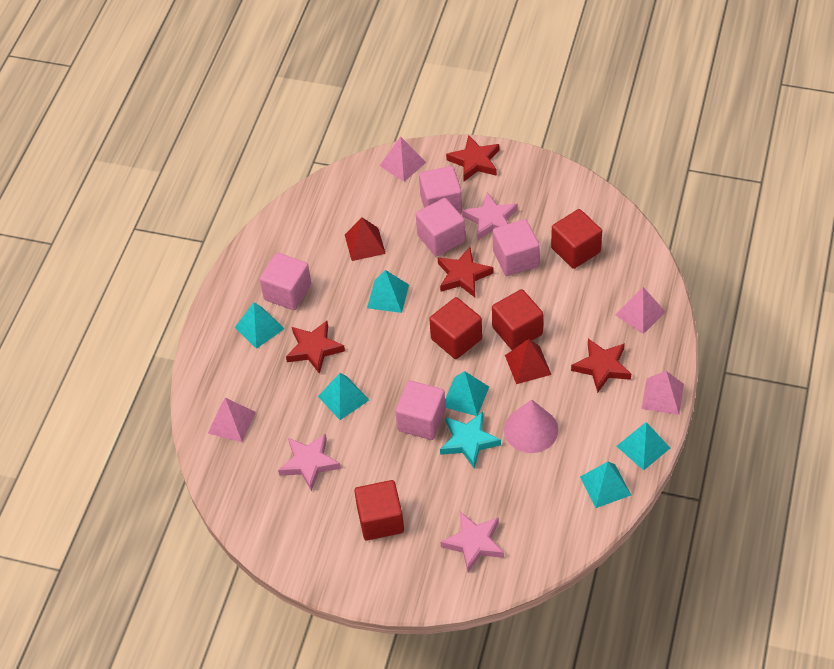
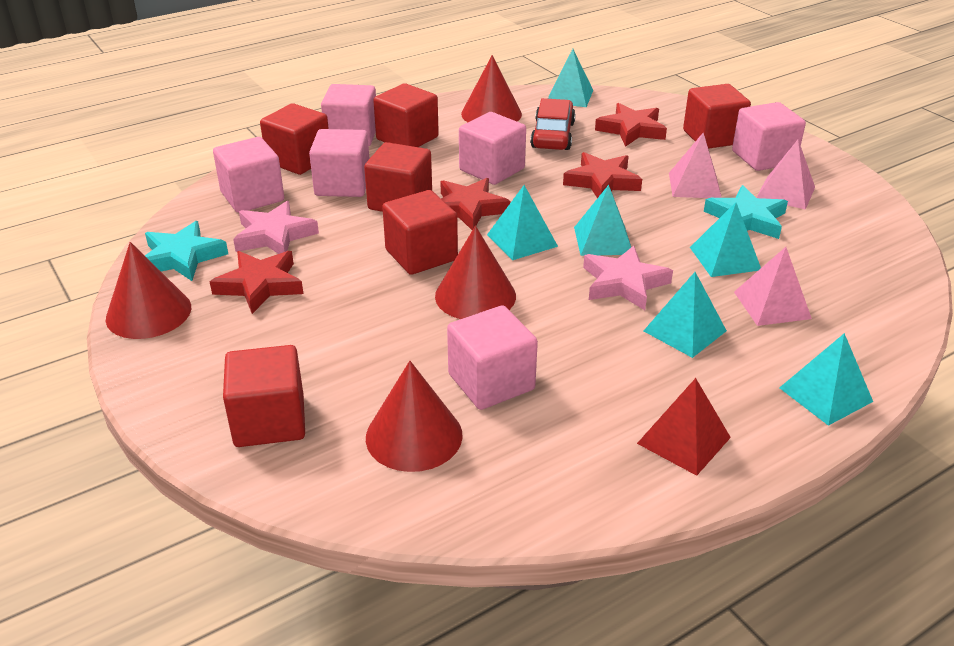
pink cone: [504,399,558,453] = 1 -> none = 0
pink cube: [260,253,311,310] [395,380,446,440] [416,198,465,257] [419,166,462,214] [493,219,540,276] = 5 -> [213,137,284,213] [309,129,369,197] [321,84,376,146] [447,305,538,410] [459,112,526,185] [732,102,806,171] = 6
pink pyramid: [208,398,256,442] [379,136,426,182] [615,287,665,334] [641,371,684,415] = 4 -> [669,133,722,198] [734,247,812,326] [756,140,815,210] = 3
pink star: [278,434,341,491] [440,512,504,572] [462,192,518,240] = 3 -> [233,201,319,254] [583,246,673,310] = 2
red car: none = 0 -> [530,98,576,150] = 1
red cone: none = 0 -> [106,242,191,339] [366,361,463,472] [435,226,516,319] [461,55,522,122] = 4
red cube: [354,480,404,541] [429,297,482,359] [492,289,543,350] [551,209,602,269] = 4 -> [223,345,305,447] [260,103,329,175] [364,142,432,212] [373,83,439,147] [382,190,458,275] [683,84,751,149] = 6
red pyramid: [345,218,386,261] [505,339,551,384] = 2 -> [637,378,731,476] = 1
turquoise star: [440,412,501,469] = 1 -> [145,221,228,281] [704,185,788,239] = 2

